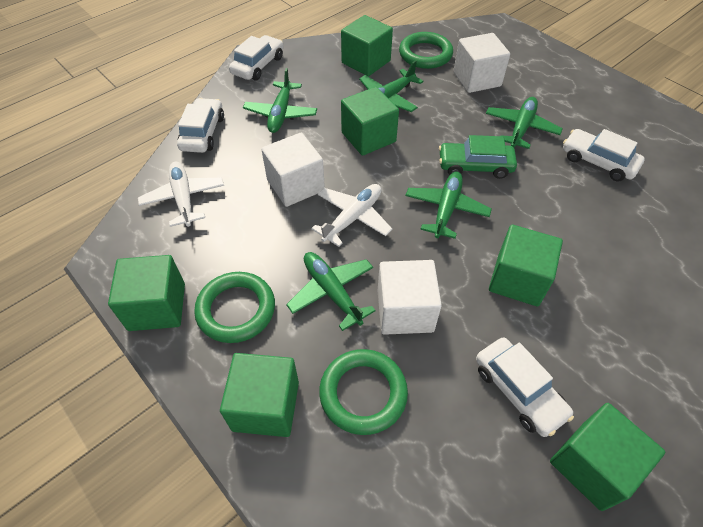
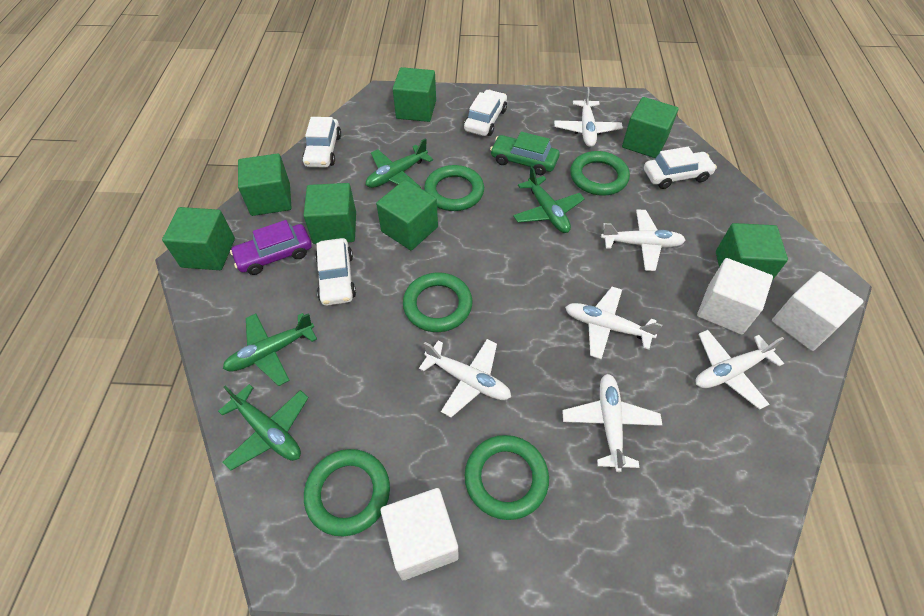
green cube: [108,255,185,331] [220,353,299,437] [341,15,393,76] [341,87,399,156] [489,225,563,306] [550,403,665,511] = 6 -> [162,207,235,270] [238,153,291,216] [303,183,356,244] [376,180,438,250] [393,67,436,122] [622,97,679,158] [716,223,788,281] = 7
green plane: [243,68,317,133] [286,252,376,331] [359,60,423,112] [405,171,492,239] [486,97,563,149] = 5 -> [218,384,309,471] [223,313,317,386] [366,138,433,188] [513,166,585,233] = 4
green ring: [194,272,275,343] [319,349,408,435] [399,32,453,69] = 3 -> [304,449,390,537] [403,272,473,332] [424,165,484,211] [465,435,549,520] [570,151,630,196] = 5
purple car: none = 0 -> [230,220,312,275] = 1
white plane: [138,162,224,227] [311,184,392,247] = 2 -> [419,339,511,417] [554,87,623,147] [562,374,662,472] [565,287,662,359] [601,209,685,271] [695,330,784,410] = 6

